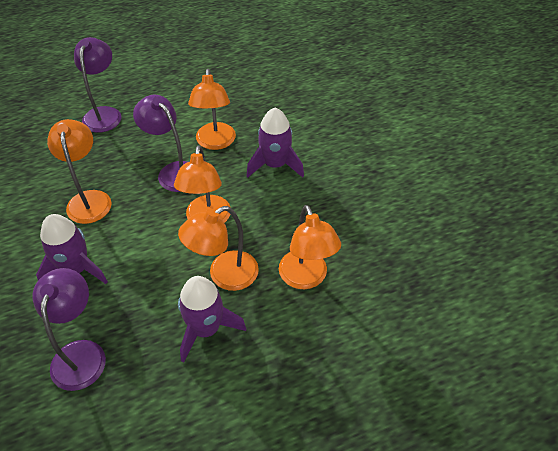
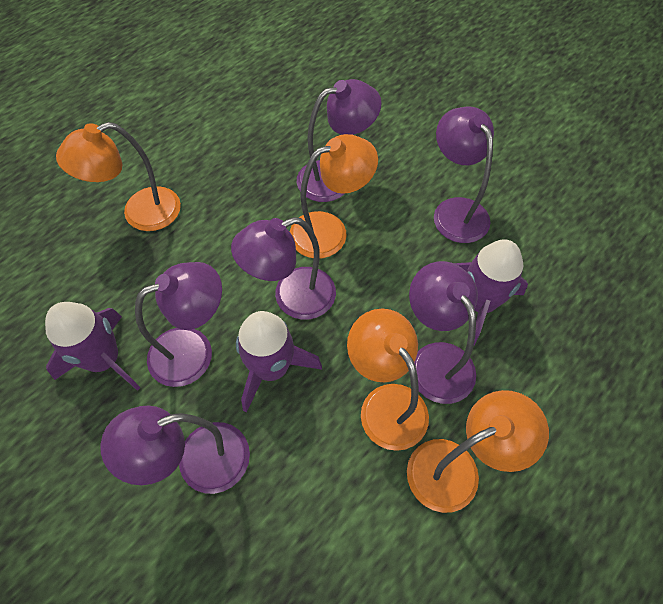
orange lamp: [47,119,112,224] [174,145,231,223] [178,206,259,291] [188,69,236,150] [279,205,341,289] = 5 -> [56,122,181,231] [290,134,378,258] [347,309,429,451] [407,390,549,513] = 4
purple lamp: [33,268,106,391] [74,37,122,133] [133,95,188,192] = 3 -> [100,406,250,494] [135,262,222,387] [231,217,336,320] [297,79,382,202] [409,261,478,404] [434,107,494,243] = 6

